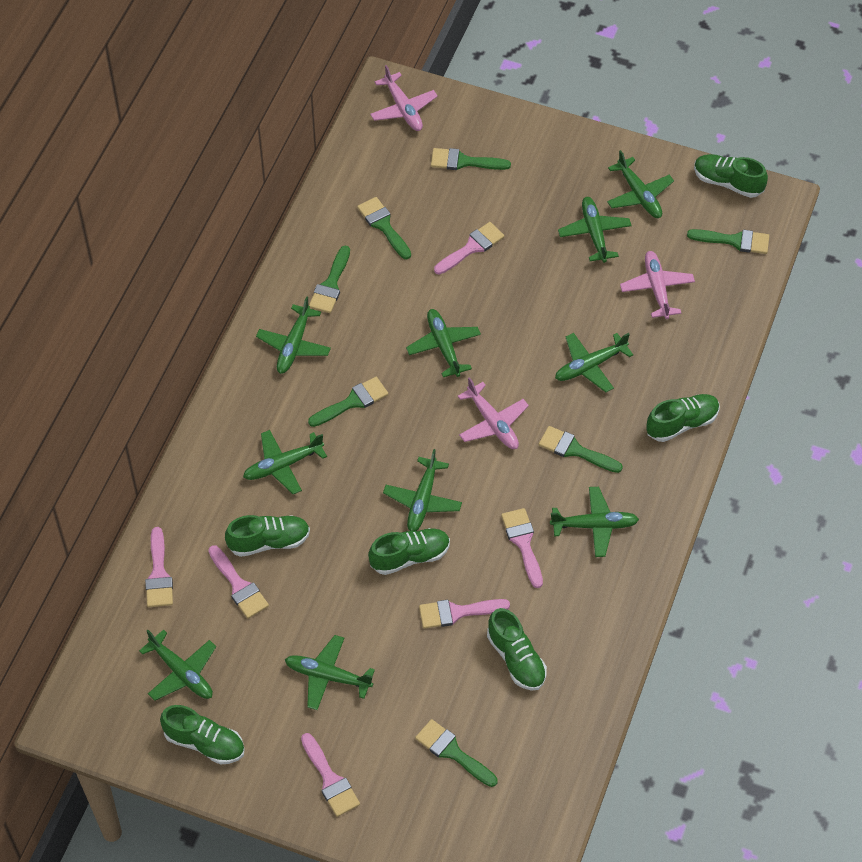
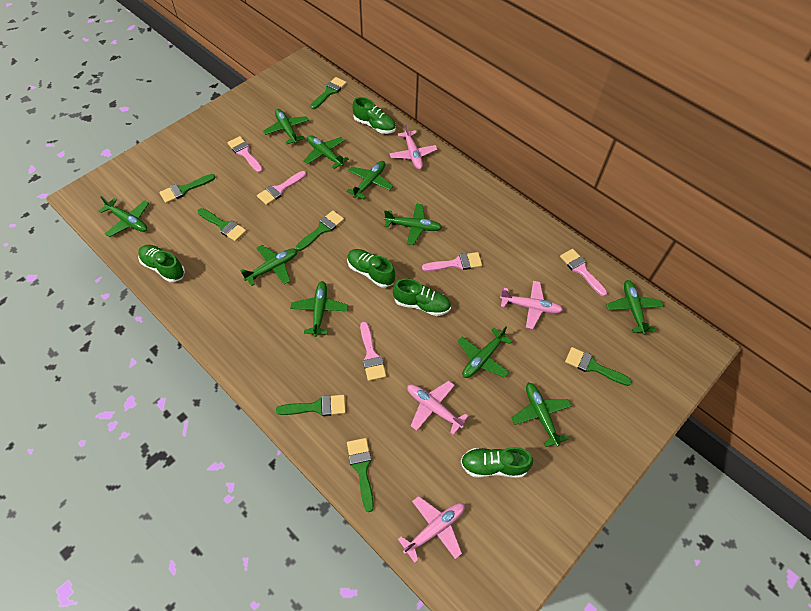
green shoe: [160,705,245,764] [225,515,310,557] [368,528,450,575] [487,608,547,691] [646,394,720,442] [694,154,768,198] = 6 -> [138,245,185,282] [347,249,395,288] [352,97,396,134] [393,278,451,316] [461,447,533,478] = 5
pink brush: [145,527,173,607] [208,545,269,619] [301,733,360,817] [419,599,510,629] [434,222,504,274] [501,508,543,588] = 6 -> [227,136,263,173] [257,171,306,205] [360,322,386,381] [422,252,482,271] [560,249,607,296] = 5
pink plane: [370,65,438,131] [457,377,529,449] [620,251,695,319] = 3 -> [389,123,437,170] [398,496,465,563] [407,381,468,435] [500,281,563,329] = 4

